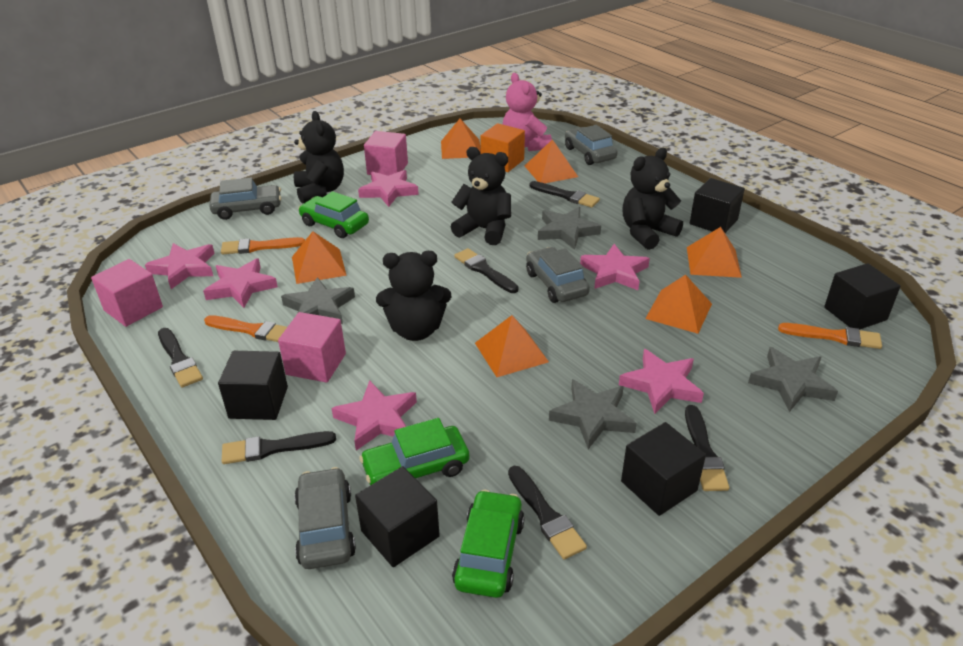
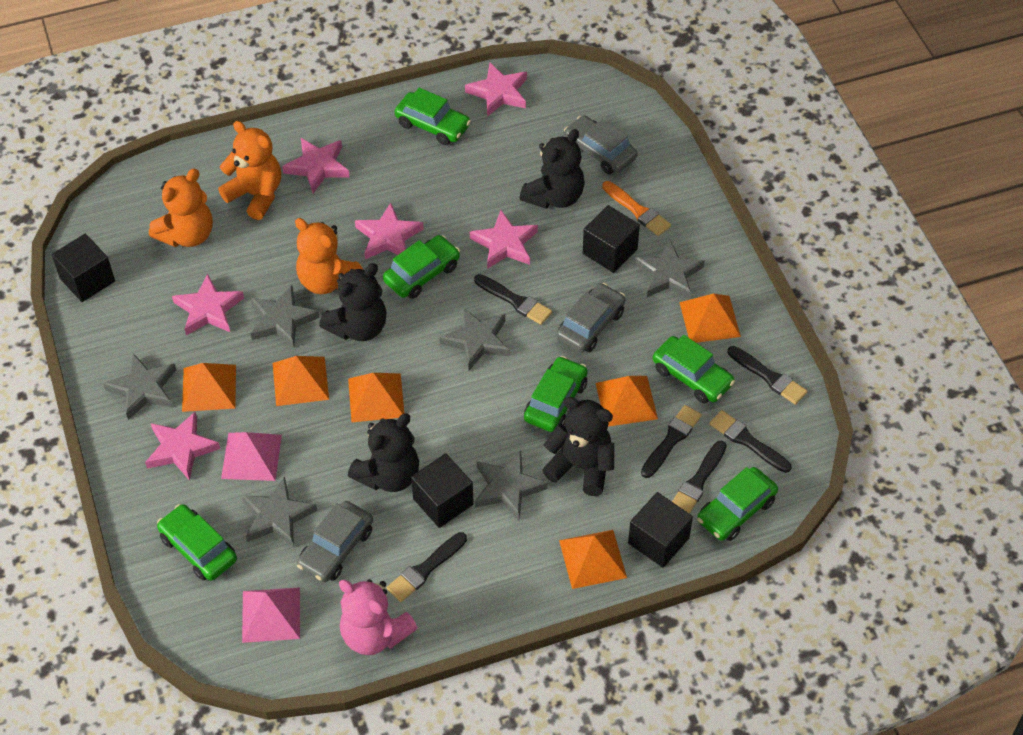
black cube: [218,351,288,420] [355,466,440,567] [621,422,706,516] [690,178,745,233] [824,263,901,330] = 5 -> [52,234,115,302] [411,453,474,528] [583,205,640,273] [628,492,693,568] = 4
green car: [298,191,369,238] [359,418,469,485] [452,490,525,598] = 3 -> [157,504,237,581] [383,235,460,299] [395,88,471,145] [524,356,588,432] [653,335,735,404] [697,467,778,541] = 6
grey car: [209,177,281,220] [294,467,356,569] [526,247,590,303] [565,125,618,165] = 4 -> [297,501,373,582] [556,283,625,353] [564,115,638,174] = 3
grey star: [281,277,355,324] [538,207,601,250] [549,379,637,449] [748,347,838,412] = 4 -> [103,353,176,420] [242,477,317,548] [251,285,319,348] [440,307,510,371] [475,451,548,521] [634,240,705,299] = 6
orange brush: [204,315,287,342] [221,237,305,254] [778,323,882,349] = 3 -> [602,181,671,236] = 1
orange cube: [480,123,525,172] = 1 -> none = 0
orange teddy bear: none = 0 -> [149,168,213,247] [218,121,281,220] [295,218,363,294] = 3
pink cube: [91,259,163,327] [278,312,346,383] [364,131,408,176] = 3 -> none = 0
pink pyramid: none = 0 -> [221,432,282,481] [242,587,300,643] = 2

